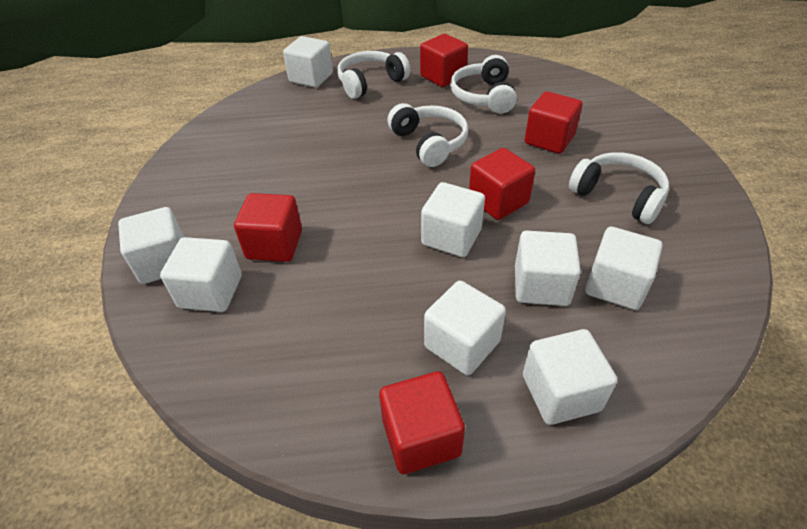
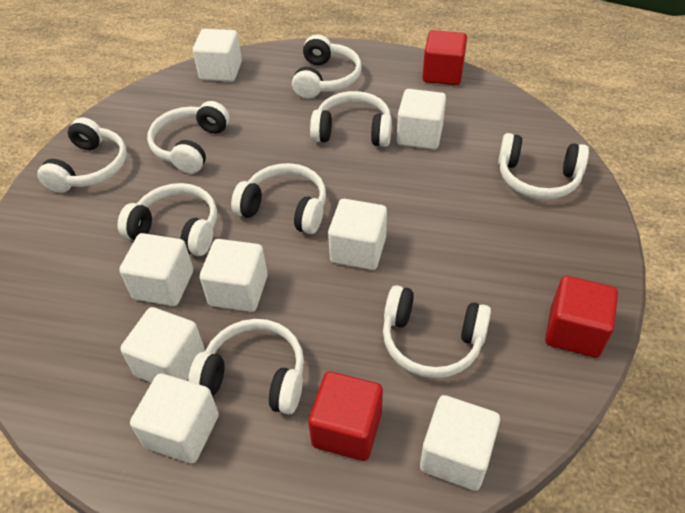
red cube: [234,193,302,262] [379,371,465,474] [420,34,468,87] [469,148,535,220] [525,91,583,154] = 5 -> [308,371,383,461] [422,30,467,85] [545,276,618,358] = 3
white headphones: [337,51,410,99] [387,103,468,167] [450,55,517,114] [569,152,669,224] = 4 -> [37,117,127,193] [118,183,217,256] [147,101,229,174] [188,319,304,415] [231,163,326,234] [292,35,361,99] [310,91,392,147] [383,285,491,378] [498,133,589,199] = 9

